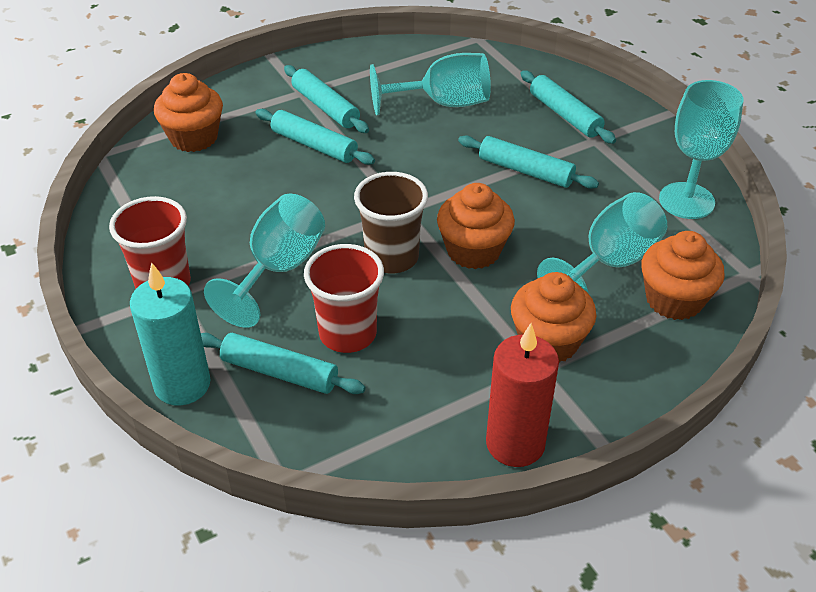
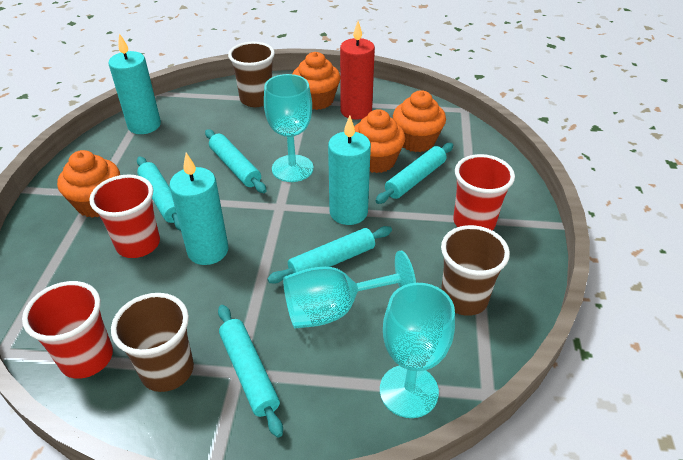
brown cup: [354,172,428,274] = 1 -> [111,293,194,392] [228,42,275,107] [441,225,510,316] = 3
red cup: [109,196,191,289] [304,244,384,353] = 2 -> [22,281,113,379] [89,175,160,258] [453,154,515,230] = 3
turquoise candle: [130,262,210,405] = 1 -> [108,33,161,134] [170,153,228,265] [328,116,371,225] = 3
turquoise goblet: [204,194,325,328] [370,53,491,115] [537,192,667,293] [659,80,743,219] = 4 -> [264,74,314,182] [283,250,416,328] [380,283,455,418] = 3

